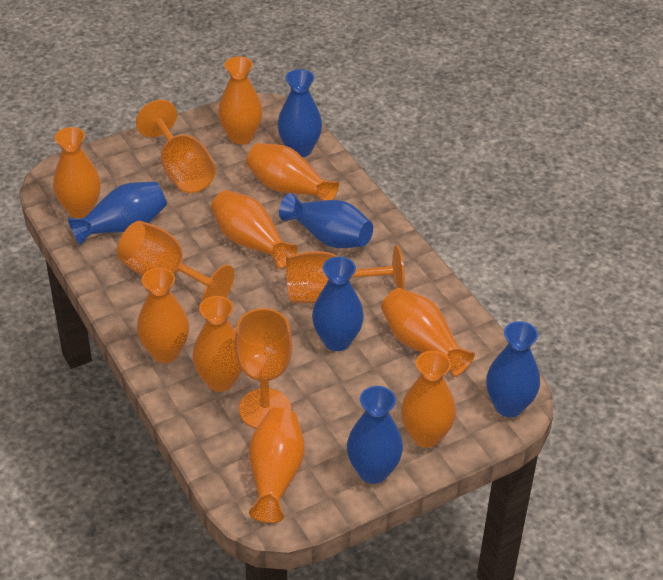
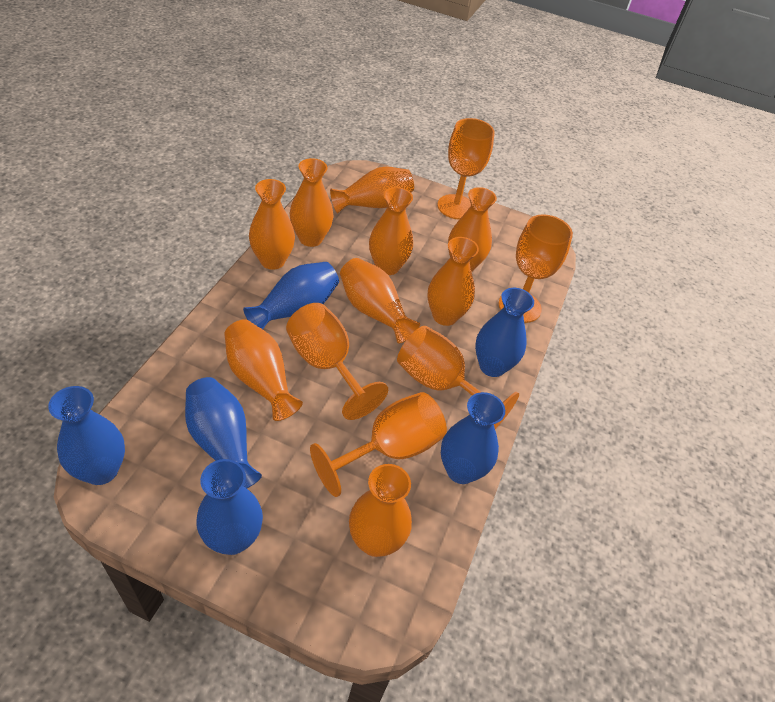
orange goblet: [117,221,234,300] [136,100,216,193] [234,308,292,429] [286,245,405,303] = 4 -> [286,303,388,420] [310,392,447,497] [397,326,519,429] [438,118,495,220] [499,214,573,323] = 5

